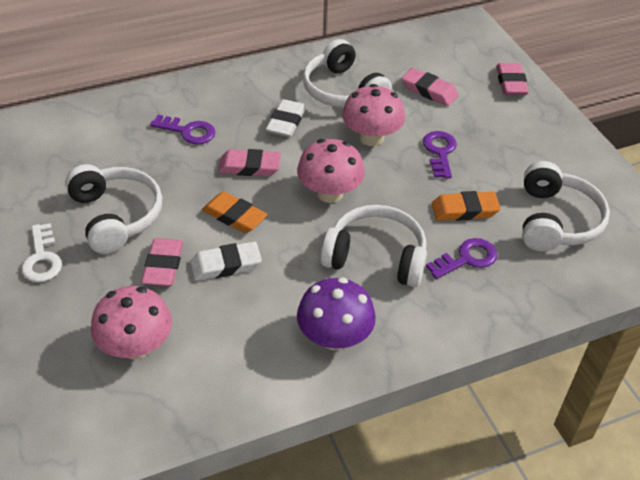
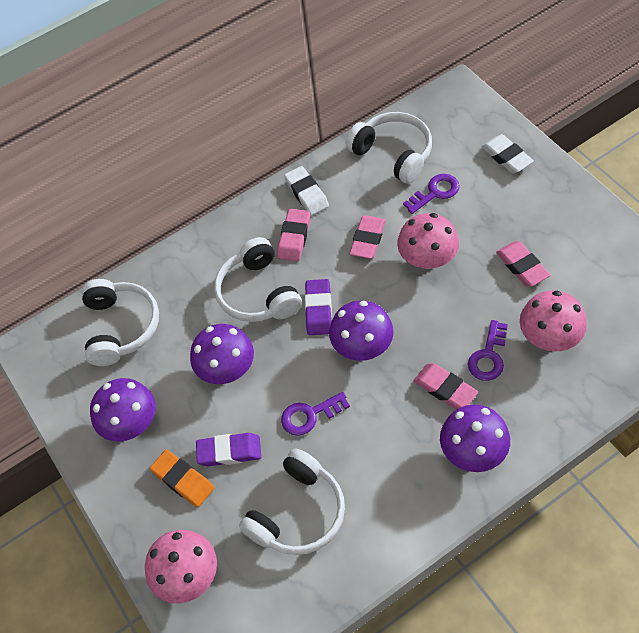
orange eraser: [202,192,268,233] [432,191,501,221] = 2 -> [150,450,214,507] = 1
purple eraser: none = 0 -> [196,433,261,466] [305,279,332,335] = 2
purple mushroom: [297,277,376,350] = 1 -> [90,378,156,442] [190,324,254,384] [329,300,394,361] [440,405,510,472] = 4
white key: [21,223,62,282] = 1 -> none = 0

